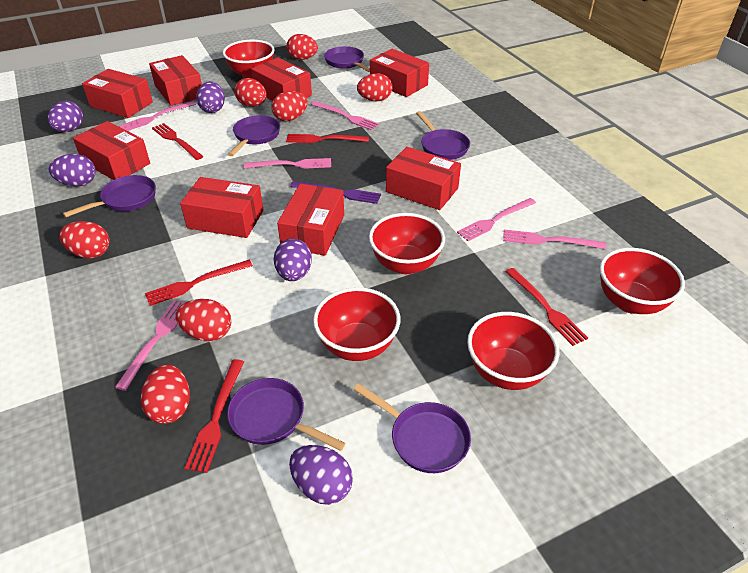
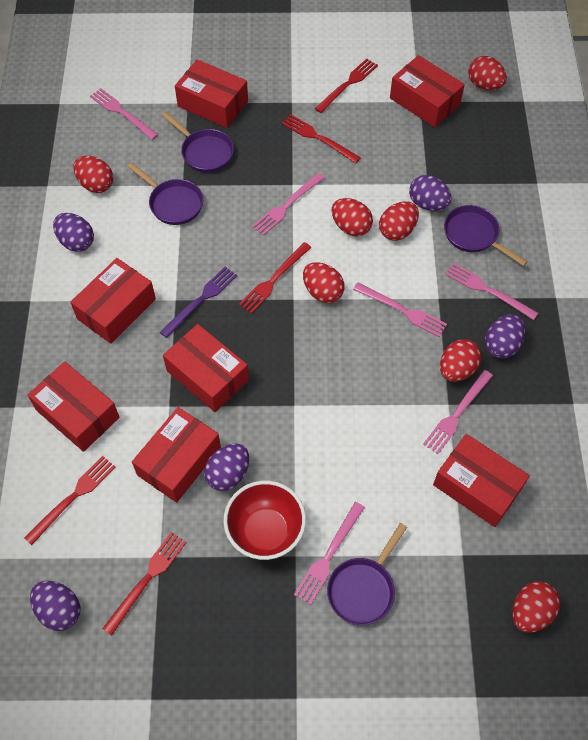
purple pan: [63,175,156,217] [227,378,345,451] [228,115,280,156] [324,46,370,72] [353,383,471,473] [416,111,470,160] = 6 -> [128,163,203,225] [162,112,234,173] [327,523,407,625] [444,205,528,266] = 4
red bowl: [223,40,275,78] [313,287,400,361] [369,213,445,274] [467,312,559,390] [600,248,685,314] = 5 -> [223,481,306,560] = 1
red box: [73,121,150,180] [82,69,153,118] [149,55,202,106] [180,177,263,238] [251,57,312,101] [277,184,344,256] [370,49,429,97] [386,147,461,210] = 8 -> [28,362,120,452] [70,258,156,344] [132,407,221,503] [163,324,249,412] [175,59,248,128] [390,55,465,127] [433,434,530,527] = 7

